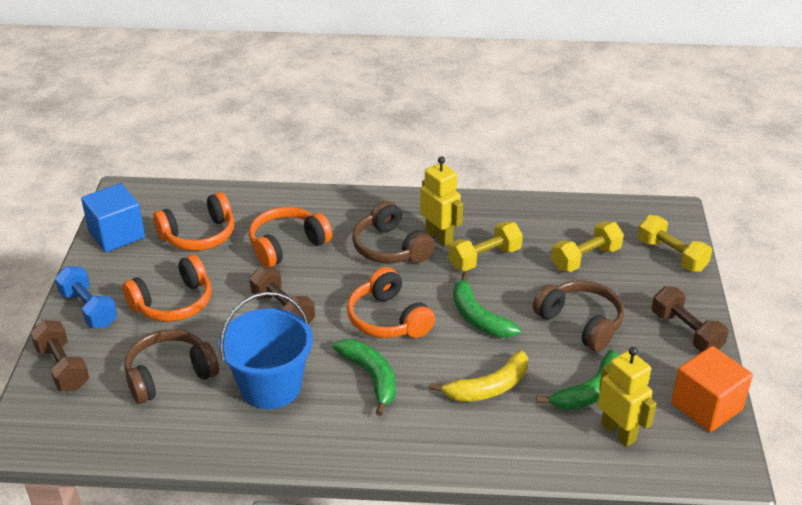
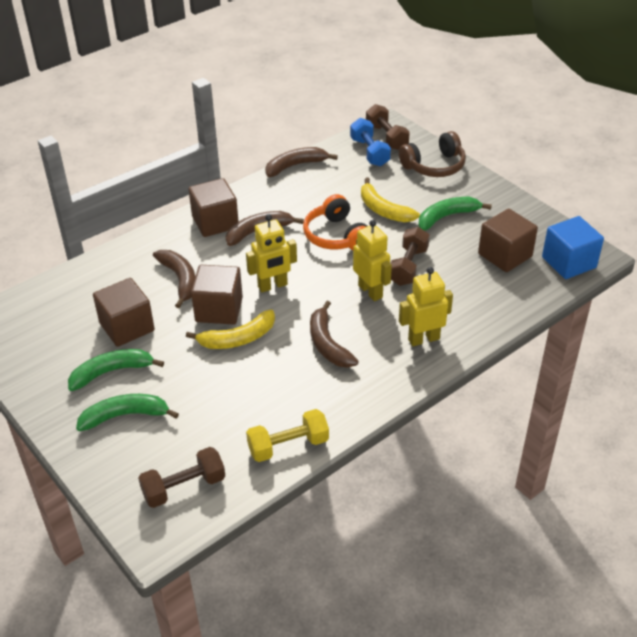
blue bucket: [219,292,313,409] = 1 -> none = 0
brown banana: none = 0 -> [153,250,195,308] [226,211,304,246] [265,147,338,177] [310,301,359,368] = 4
brown cube: none = 0 -> [93,278,155,347] [189,178,239,237] [191,265,243,325] [478,208,538,272] = 4
brown headphones: [124,329,219,404] [352,201,435,263] [533,280,624,352] = 3 -> [399,131,466,177] = 1
orange cube: [671,346,753,432] = 1 -> none = 0
orange headphones: [122,255,212,322] [153,192,234,251] [249,207,332,267] [347,267,435,338] = 4 -> [303,194,367,250] = 1
yellow banana: [429,350,528,402] = 1 -> [186,309,275,349] [361,178,420,222] = 2
yellow dumbbell: [449,221,523,271] [551,221,624,272] [638,215,712,272] = 3 -> [246,409,329,462] = 1
yellow robot: [420,156,463,246] [598,347,657,447] = 2 -> [246,214,297,292] [353,220,392,301] [399,267,453,346] = 3

